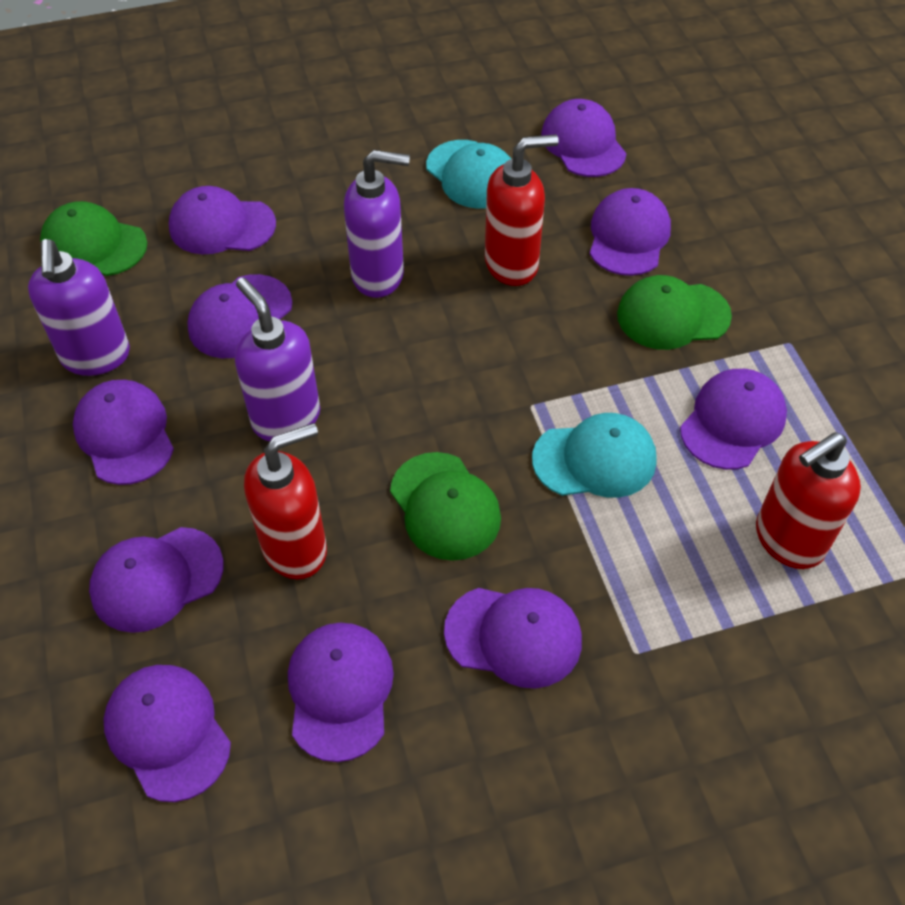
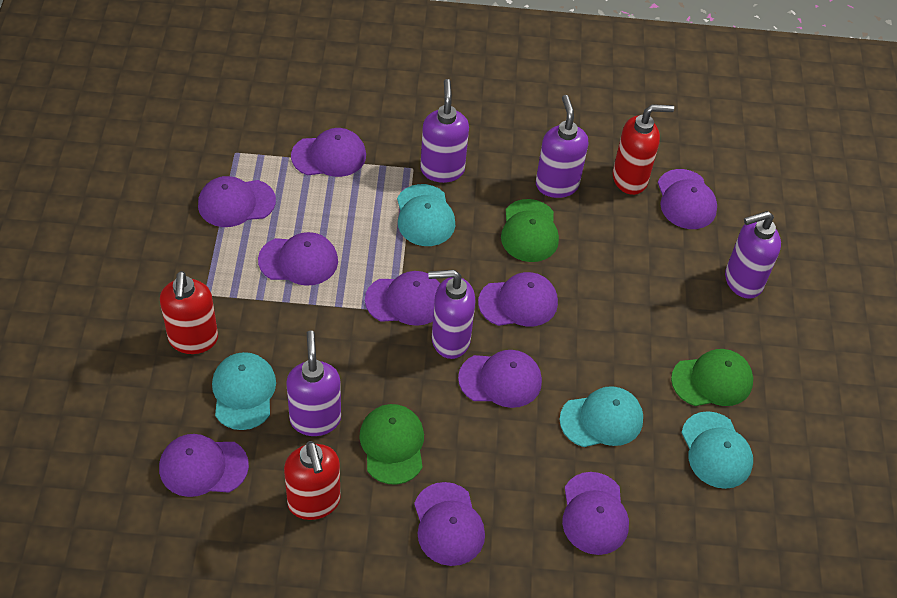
purple soap dispenser: [28,239,130,376] [235,277,320,441] [344,150,410,298] = 3 -> [286,330,341,436] [420,79,469,183] [428,270,476,359] [536,95,588,198] [725,211,781,299] = 5
turquoise cap: [426,140,511,209] [532,413,657,498] = 2 -> [212,352,276,430] [397,184,455,246] [560,386,643,447] [681,411,753,489] = 4

